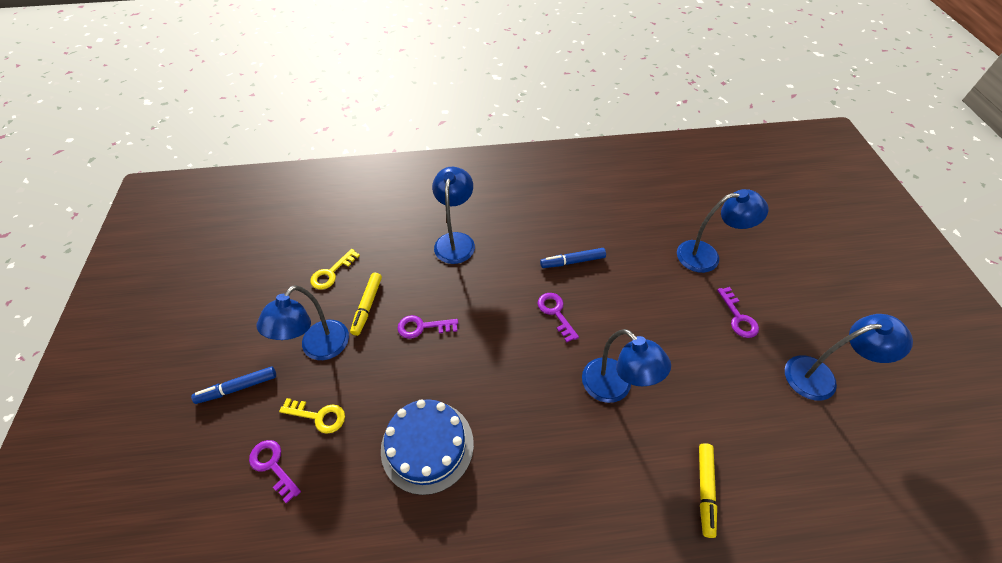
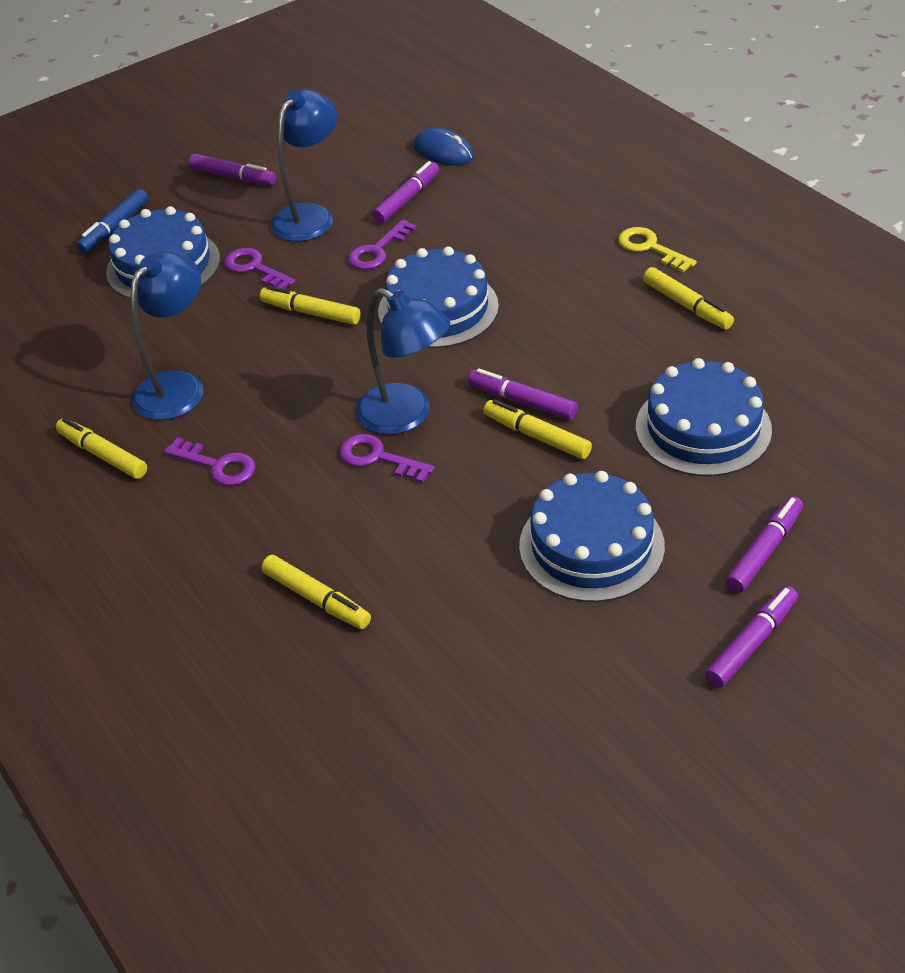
blue cake: [381,399,474,495] = 1 -> [106,206,220,299] [378,246,499,348] [519,471,665,602] [636,358,772,476] = 4
blue lamp: [257,285,349,360] [432,167,475,264] [582,329,671,403] [677,189,768,273] [785,314,913,400] = 5 -> [131,252,203,420] [270,89,337,242] [356,288,450,435] = 3
blue marker: [191,366,276,404] [540,248,606,268] = 2 -> [76,189,148,253] = 1
blue mouse: none = 0 -> [413,128,474,165] = 1
purple marker: none = 0 -> [189,154,276,185] [372,161,439,223] [468,368,578,420] [705,586,798,688] [726,496,803,593] = 5
yellow key: [279,398,345,434] [310,249,360,290] = 2 -> [618,227,697,273] = 1
yellow marker: [350,273,382,336] [699,443,717,538] = 2 -> [56,418,147,479] [260,286,361,325] [261,555,371,629] [483,399,592,459] [643,267,734,329] = 5

